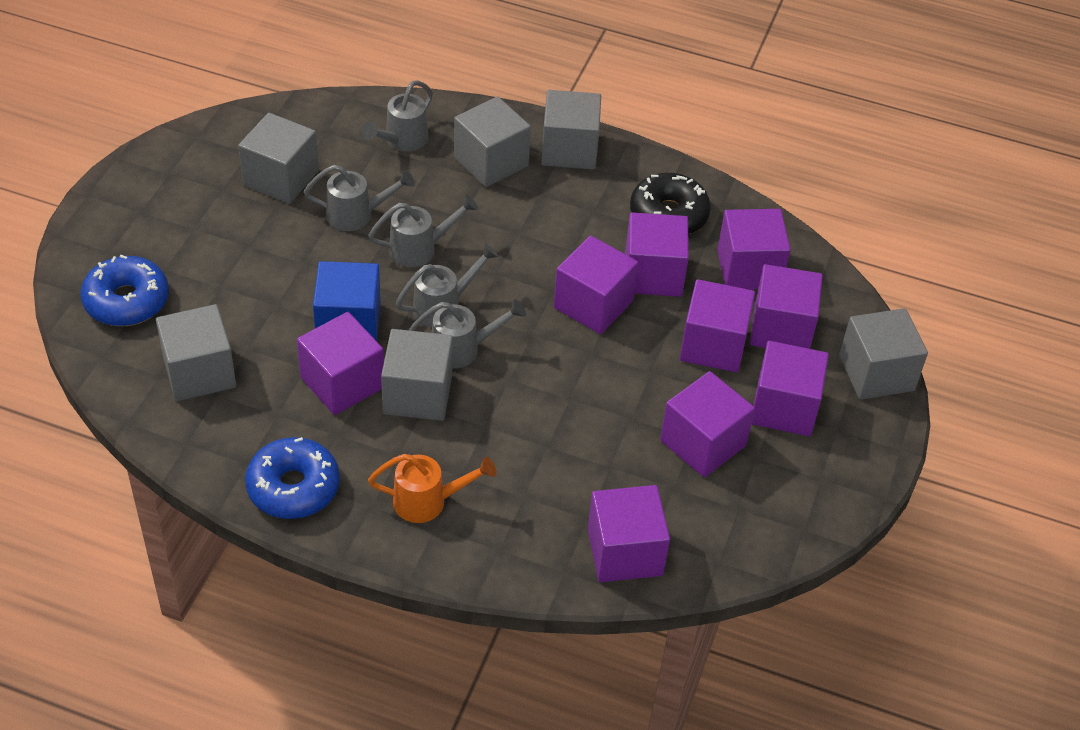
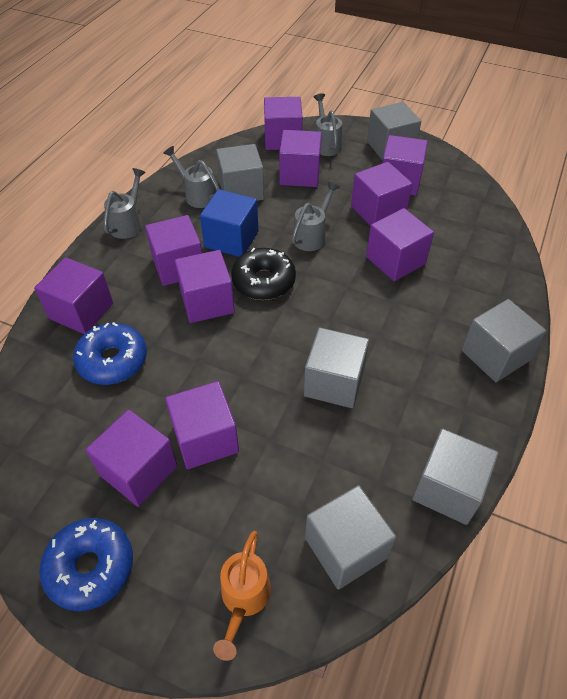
grey watering can: [304,165,415,231] [361,80,433,152] [368,195,478,267] [396,243,499,328] [409,299,526,369] = 5 -> [104,168,146,239] [163,146,220,208] [292,181,340,251] [314,93,342,156] = 4
purple cube: [297,312,384,415] [554,236,638,334] [588,485,670,582] [625,212,689,297] [660,371,755,477] [680,279,755,372] [717,209,791,290] [750,264,823,349] [752,341,829,436] = 9 -> [34,257,113,334] [86,409,177,507] [145,215,202,286] [165,381,239,469] [175,250,235,323] [264,97,303,150] [279,130,322,187] [351,162,412,226] [366,208,434,281] [382,135,428,196] = 10

